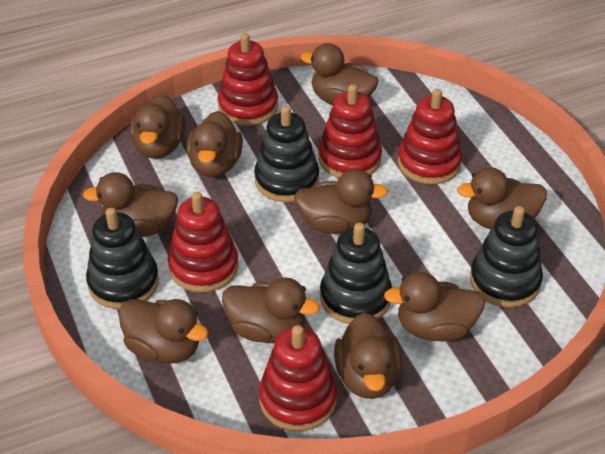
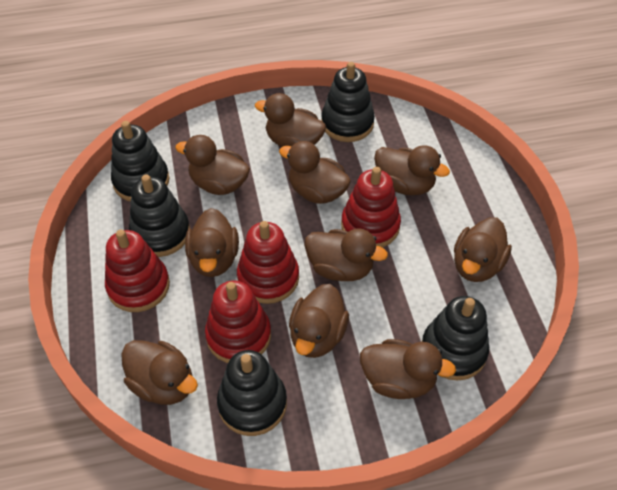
black stacking toy: [86,208,159,309] [254,106,319,202] [320,223,392,324] [470,206,543,308] = 4 -> [111,121,169,202] [129,175,190,257] [217,350,287,436] [321,62,375,142] [422,296,489,381] = 5
red stacking toy: [168,192,239,293] [218,33,278,126] [259,325,337,431] [318,84,382,178] [398,89,462,184] = 5 -> [105,230,170,312] [205,281,271,363] [237,221,299,304] [341,167,401,247] = 4

